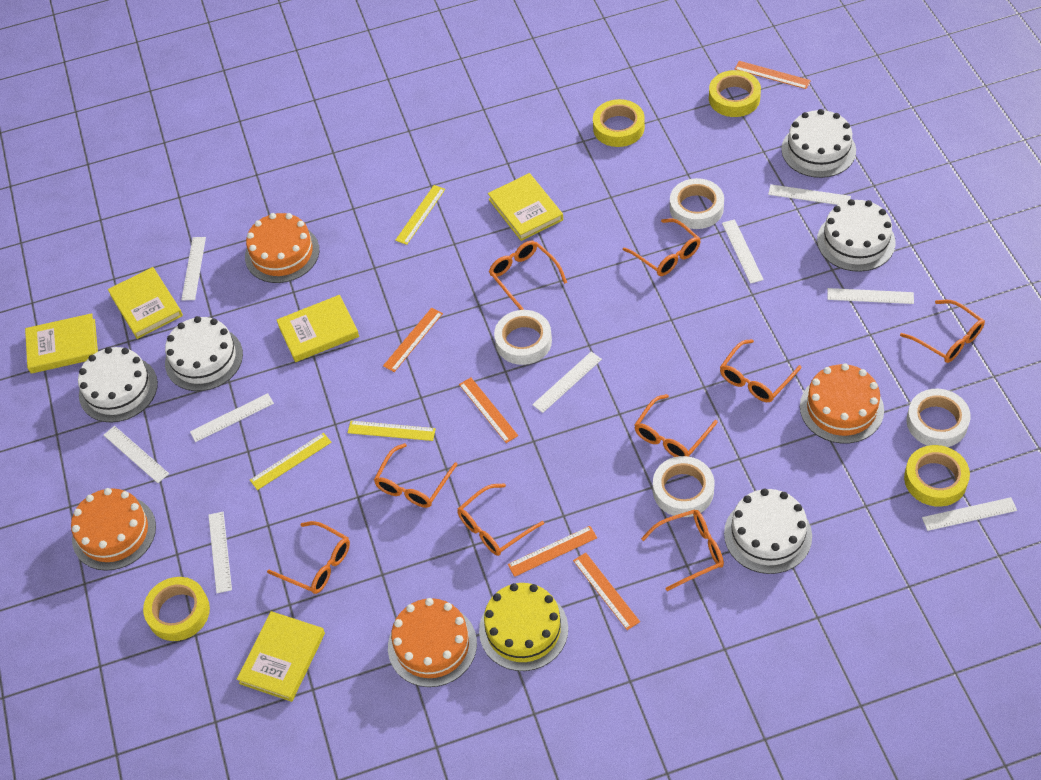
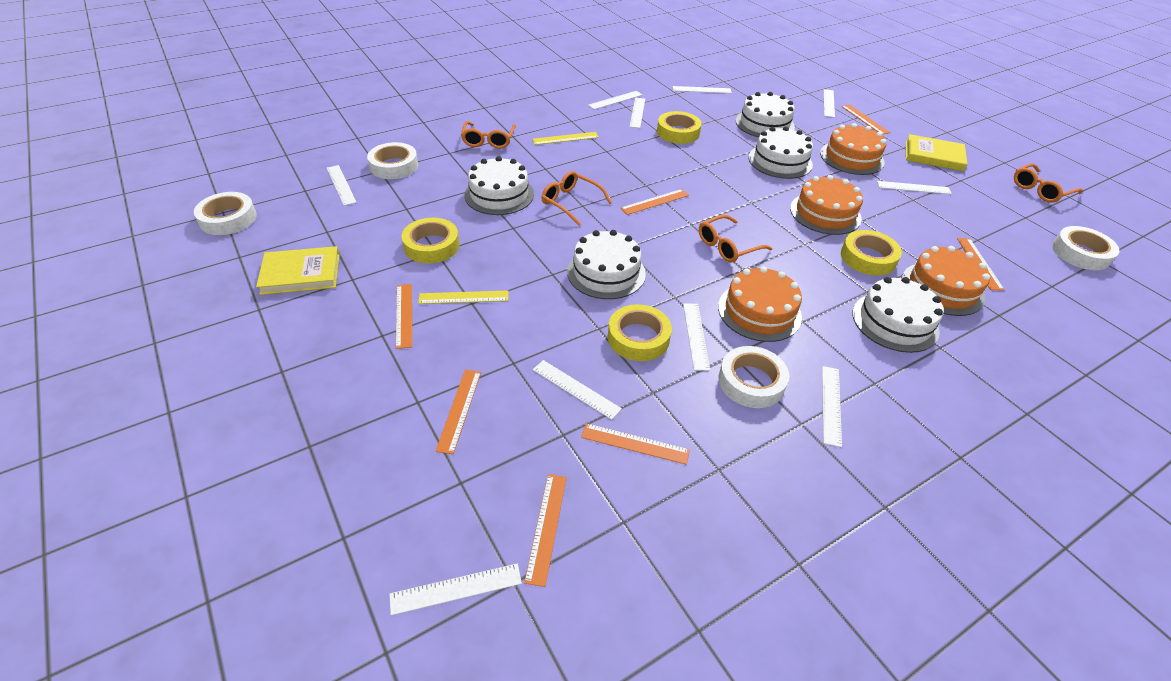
orange glasses: [267,521,350,594] [374,443,458,508] [458,483,544,556] [489,241,567,310] [623,218,701,276] [634,394,718,457] [641,509,724,591] [720,339,802,402] [900,300,985,363] = 9 -> [461,121,516,149] [541,171,612,226] [699,215,772,263] [1014,163,1083,203] = 4
orange ruler: [383,308,443,372] [459,377,518,443] [508,526,597,577] [573,553,640,630] [735,61,811,89] = 5 -> [396,284,412,349] [435,370,481,454] [524,474,567,587] [581,423,690,465] [621,189,689,215] [841,104,890,135] [957,238,1005,290] = 7
white ruler: [104,426,169,483] [181,237,206,300] [190,393,274,442] [208,512,232,593] [532,351,602,413] [722,219,764,284] [768,184,851,205] [828,288,914,304] [922,497,1017,531] = 9 -> [327,165,357,206] [389,563,522,615] [533,360,622,420] [588,91,642,109] [629,98,645,128] [673,86,732,93] [683,303,710,371] [822,366,842,447] [824,89,835,118] [877,181,952,194] = 10
yellow book: [25,313,98,374] [108,267,183,339] [237,611,325,702] [277,295,359,362] [488,173,563,241] = 5 -> [256,246,340,295] [906,134,968,171] = 2
yellow cake: [479,583,568,671] = 1 -> none = 0
yellow ruler: [250,433,332,490] [348,421,436,441] [395,185,445,245] = 3 -> [418,291,508,304] [532,132,599,145] = 2

